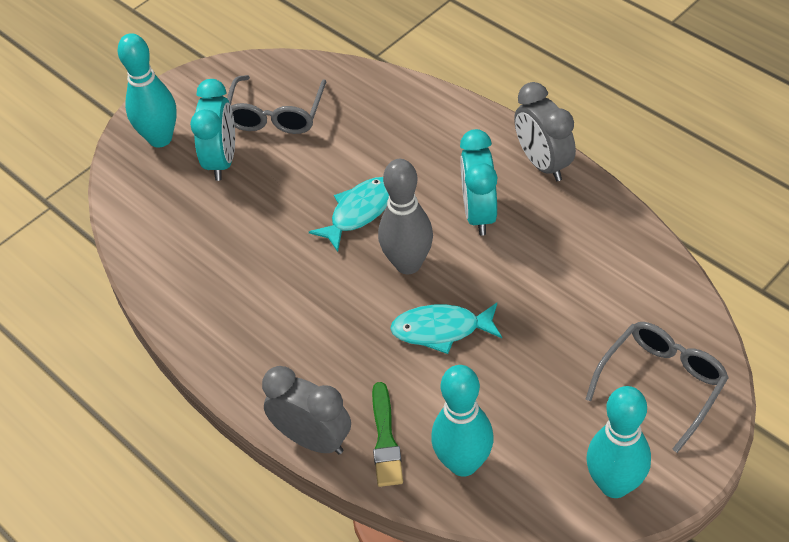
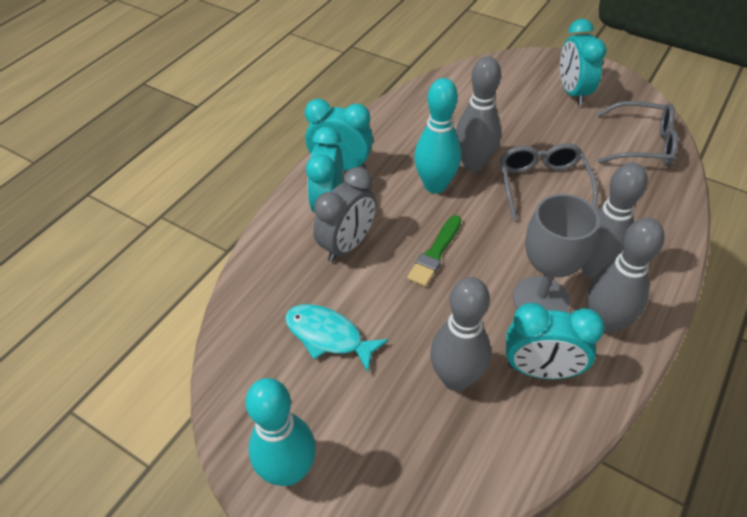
grey bowling pin: [378,159,433,274] = 1 -> [430,277,491,391] [456,57,501,172] [581,163,648,279] [587,218,665,334] = 4
grey clock: [262,366,351,454] [514,82,576,181] = 2 -> [313,167,377,262] = 1
grey goblet: none = 0 -> [513,194,599,312] = 1
turquoise bowling pin: [118,33,177,147] [431,365,494,477] [586,386,651,498] = 3 -> [245,378,316,486] [414,78,461,194] = 2
turquoise clock: [190,79,235,181] [460,129,497,236] = 2 -> [305,99,373,171] [306,126,343,212] [506,303,605,379] [560,19,606,105] = 4
turquoise fish: [309,177,389,252] [390,303,502,354] = 2 -> [285,304,389,372] = 1

